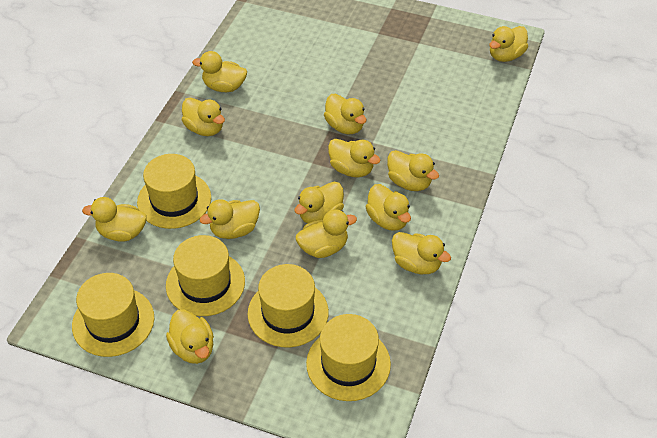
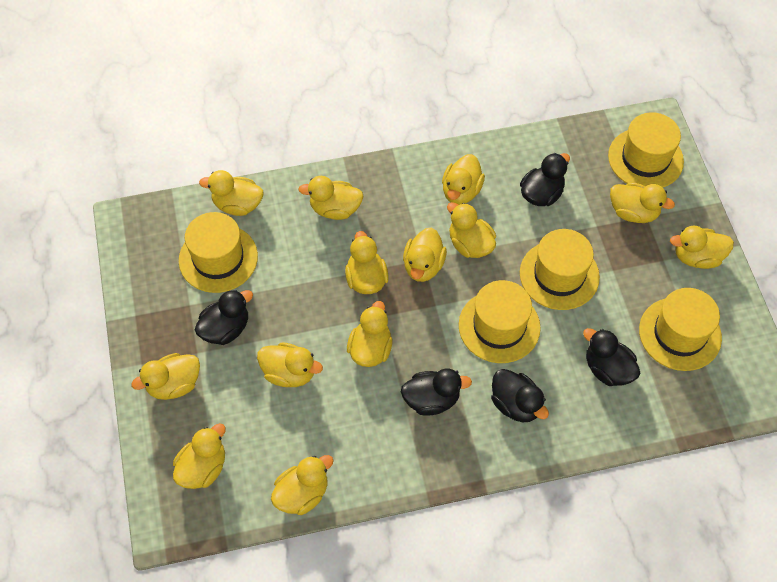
black duck: none = 0 -> [195,289,253,345] [401,368,472,416] [491,369,549,422] [520,153,570,206] [583,328,640,386] = 5

